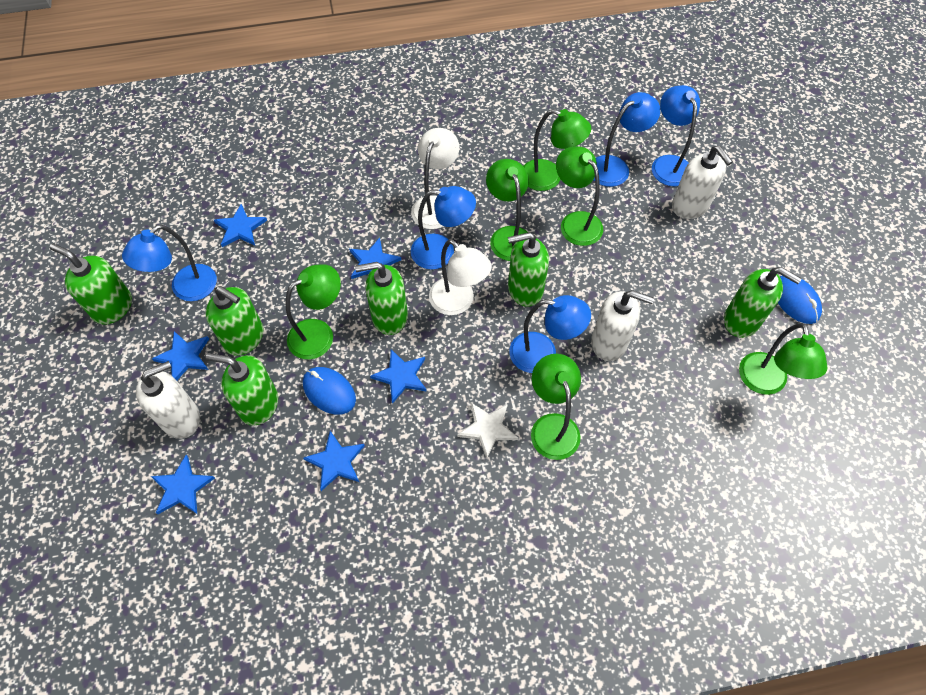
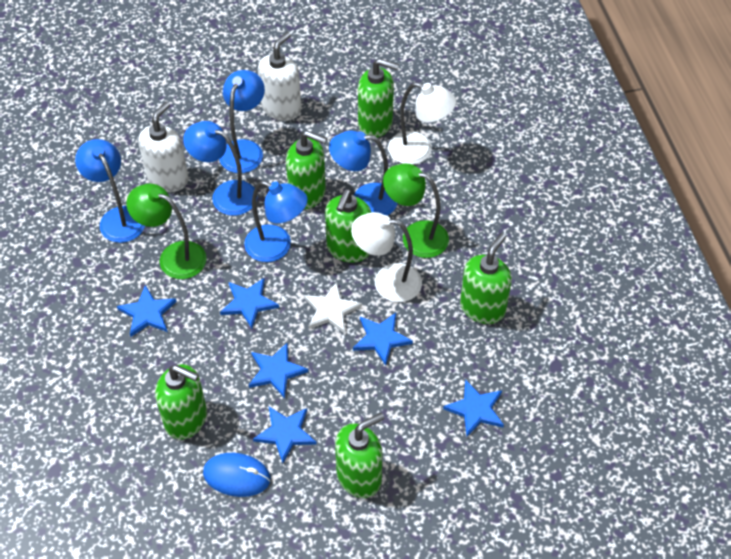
blue mouse: [303,367,356,415] [778,276,822,324] = 2 -> [203,453,270,497] = 1
green lamp: [286,264,341,359] [486,159,529,261] [523,109,591,191] [531,354,581,460] [556,147,603,246] [739,323,828,395] = 6 -> [126,184,207,279] [383,163,449,258] = 2
white soap dispenser: [136,361,200,439] [591,290,654,361] [672,146,733,219] = 3 -> [138,102,189,192] [258,32,301,121] = 2

